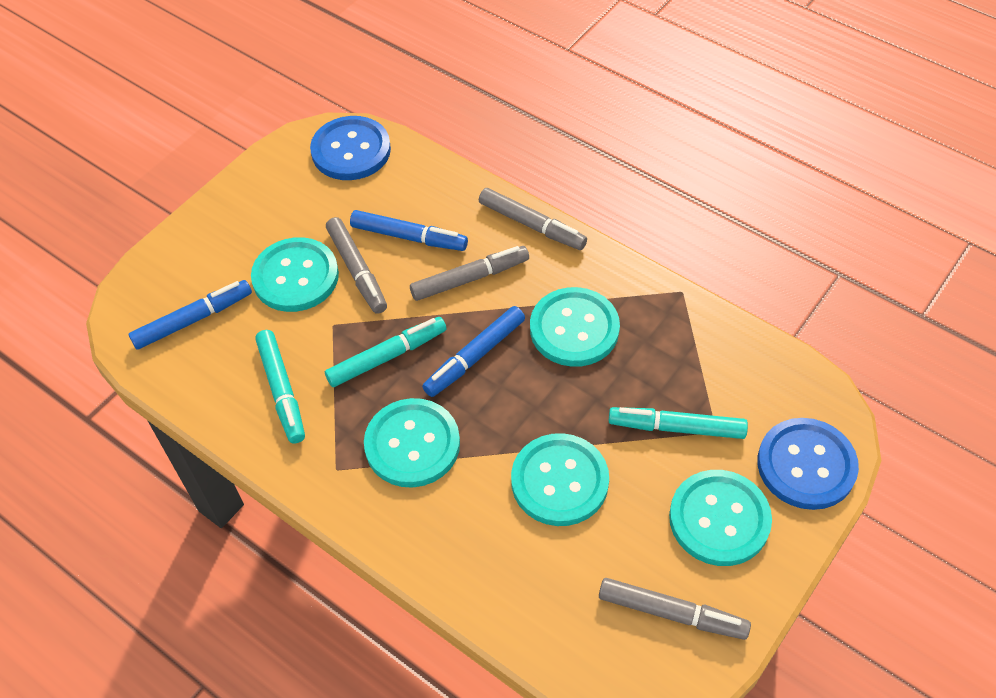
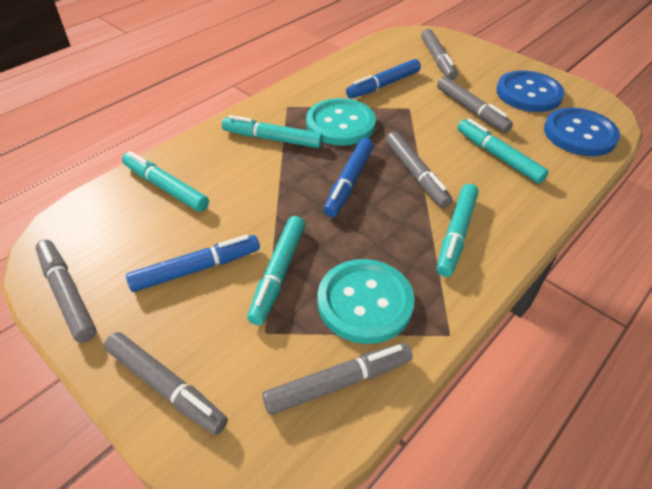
grey marker: [326,217,387,314] [410,246,529,301] [479,188,587,250] [599,578,751,640] = 4 -> [36,240,97,343] [104,332,228,435] [262,343,413,415] [386,132,453,208] [421,29,458,80] [437,76,513,133] = 6
turquoise button: [251,237,339,312] [364,398,460,488] [511,433,609,526] [530,287,620,367] [669,470,772,566] = 5 -> [306,98,376,146] [317,259,414,344] = 2
turquoise marker: [255,330,305,444] [325,317,447,387] [609,407,748,439] = 3 -> [122,151,209,212] [222,115,323,148] [247,216,305,325] [437,184,479,277] [457,118,549,184] = 5

